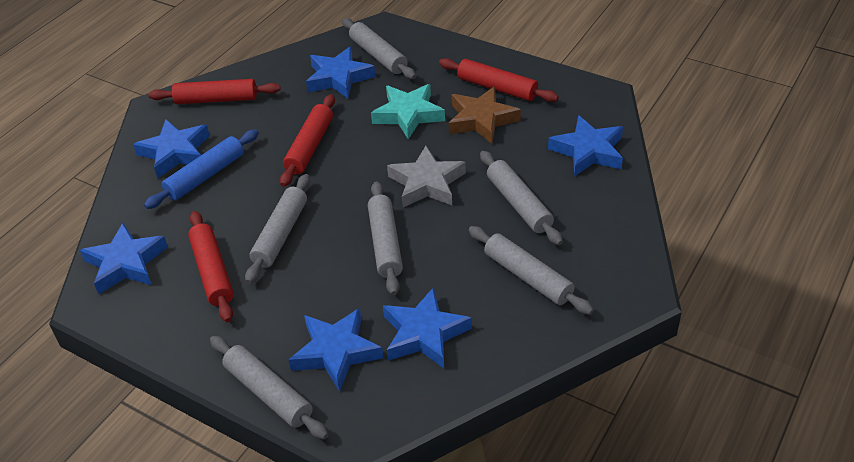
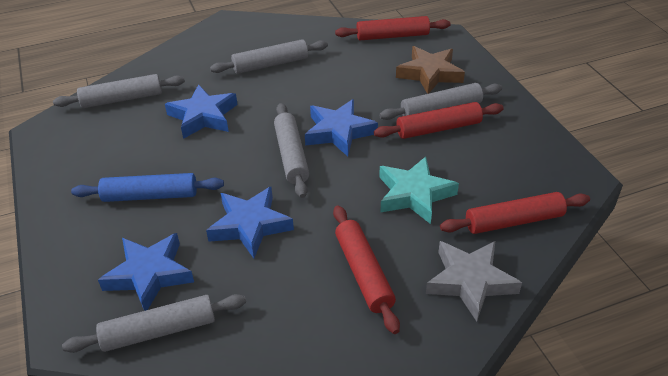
blue star: [80,223,168,294] [133,119,210,178] [289,308,383,392] [306,47,375,99] [383,287,472,368] [548,115,623,177] = 6 -> [98,233,194,311] [165,84,238,139] [206,187,294,259] [305,99,378,157] = 4
grey rolling pin: [210,336,329,439] [245,174,310,284] [342,18,416,79] [368,181,403,295] [469,226,594,315] [480,151,563,245] = 6 -> [53,74,185,108] [62,294,246,353] [210,39,328,74] [274,103,309,198] [379,83,502,120] = 5

